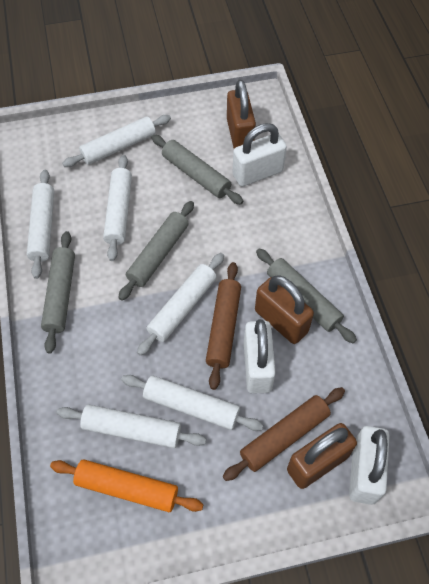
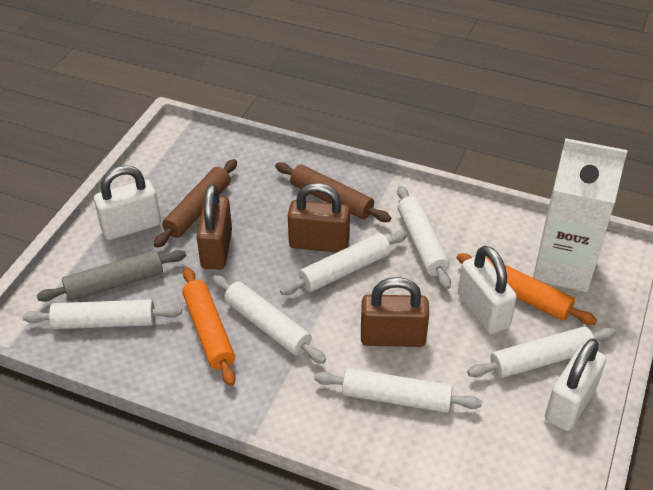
grey rolling pin: [41,231,75,354] [118,201,194,301] [151,135,243,205] [256,248,357,343] = 4 -> [36,250,186,302] = 1
orange rolling pin: [50,459,203,512] = 1 -> [182,267,236,386] [457,253,597,325] = 2
white carton: none = 0 -> [533,138,628,292] = 1

